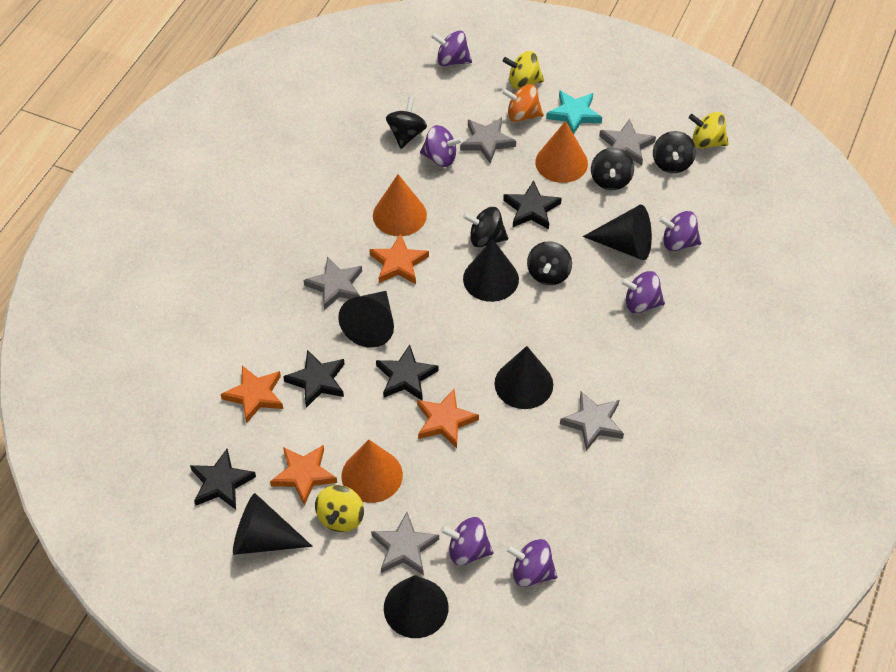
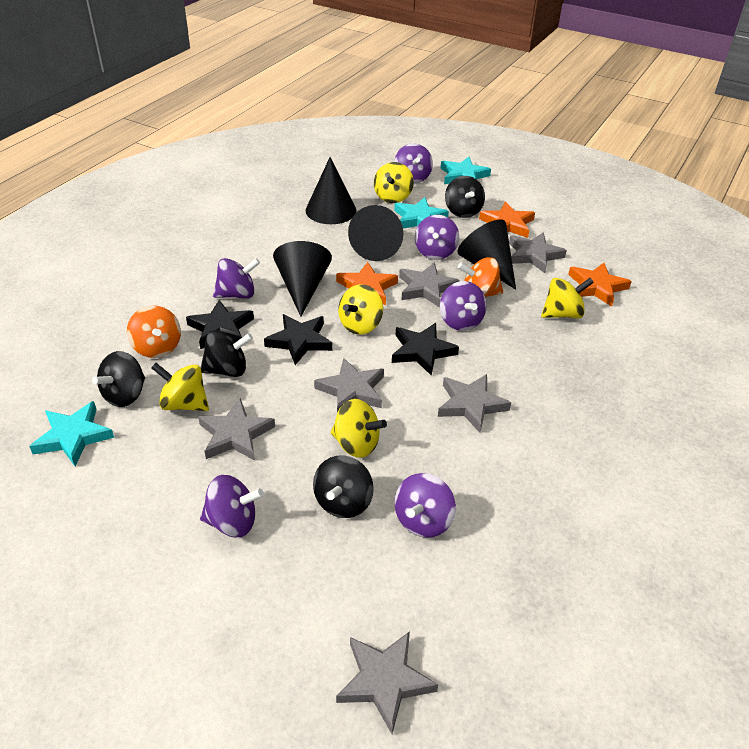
black cone: [233,493,313,555] [338,291,394,348] [384,575,449,638] [463,239,519,302] [495,346,553,409] [583,205,652,260] = 6 -> [273,241,332,317] [306,157,356,224] [348,205,404,261] [458,219,516,290] = 4
black spinning top: [386,96,427,149] [463,207,508,247] [527,241,572,285] [591,148,634,190] [653,131,696,173] = 5 -> [92,351,145,407] [201,330,253,377] [313,455,374,518] [445,176,485,218] = 4
black star: [190,449,256,510] [283,350,344,408] [376,345,439,401] [503,180,562,229] = 4 -> [186,300,254,349] [264,314,332,365] [392,323,459,375] = 3
grey star: [304,257,362,310] [371,512,439,575] [460,117,516,163] [560,391,624,451] [599,119,656,166] = 5 -> [198,398,275,461] [314,358,384,413] [336,631,438,734] [399,262,460,308] [438,374,511,433] [509,232,567,273] = 6
orange cone: [341,440,403,503] [373,174,427,236] [535,121,588,183] = 3 -> none = 0
orange spinning top: [501,84,544,122] = 1 -> [127,305,181,358] [458,257,503,297] = 2
orange star: [220,365,283,424] [270,445,337,506] [369,234,429,284] [417,389,479,448] = 4 -> [336,262,398,305] [479,201,535,238] [568,263,632,307] = 3
turquoise star: [546,90,602,134] = 1 -> [29,401,114,466] [394,197,449,228] [440,157,491,184] = 3
yellow spinning top: [315,485,364,532] [503,51,544,89] [689,112,729,149] = 3 -> [151,363,209,411] [331,399,387,458] [338,284,383,335] [374,162,414,203] [541,278,594,318] = 5

